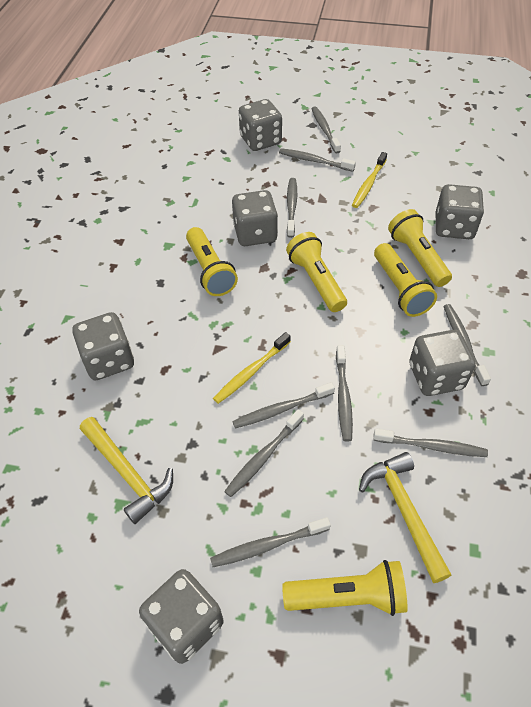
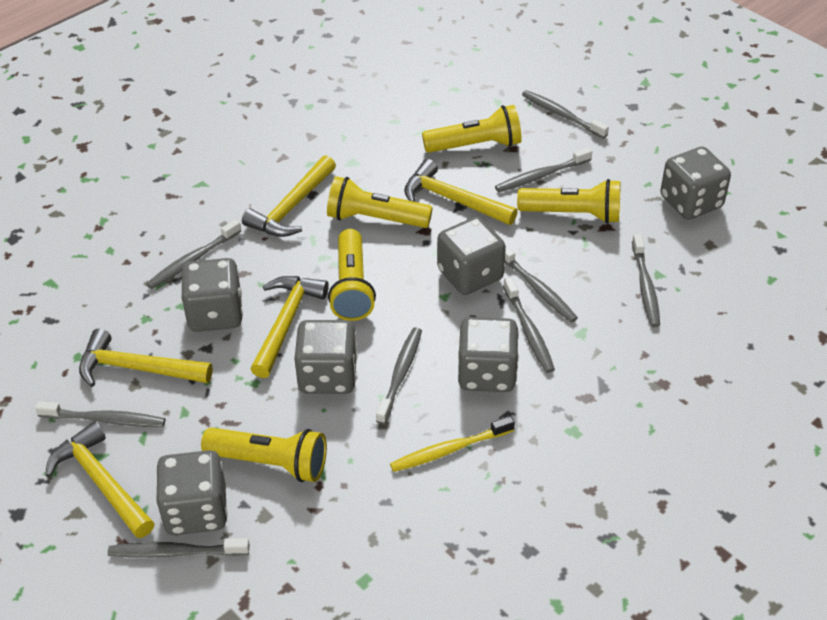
yellow hammer: [80,417,173,524] [359,452,451,583] = 2 -> [45,422,154,538] [79,329,213,387] [242,155,336,237] [250,276,329,378] [404,159,518,225] = 5
yellow toothbrush: [213,332,291,404] [352,152,387,208] = 2 -> [390,416,515,472] = 1

